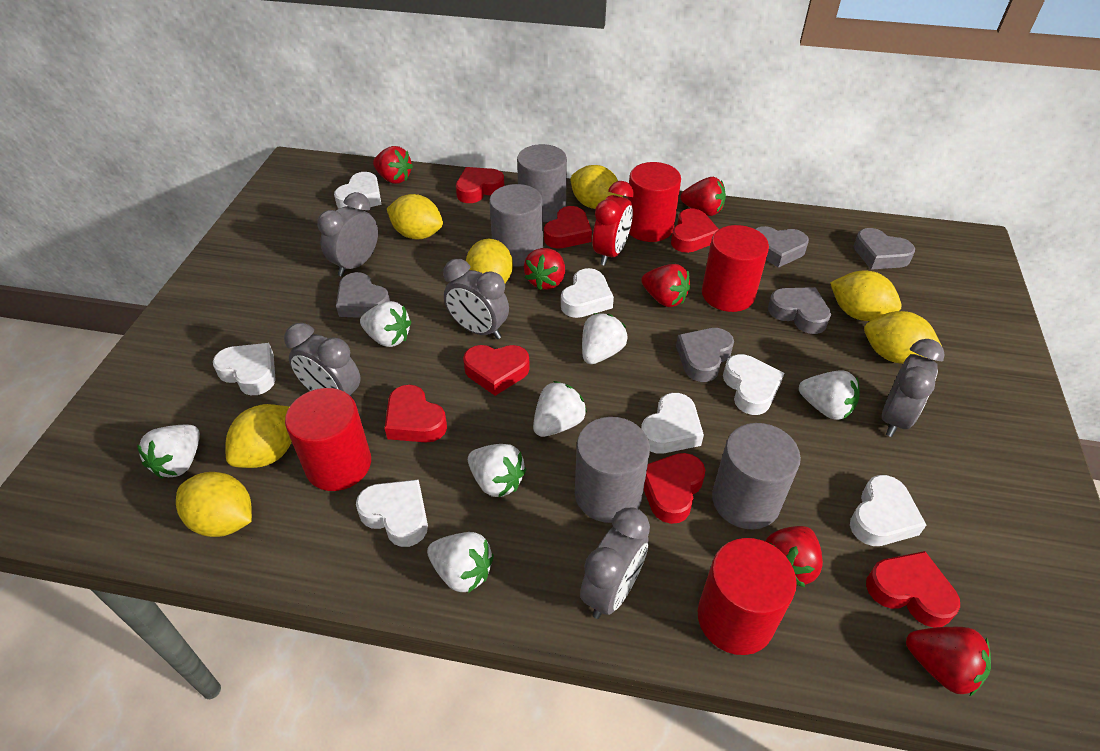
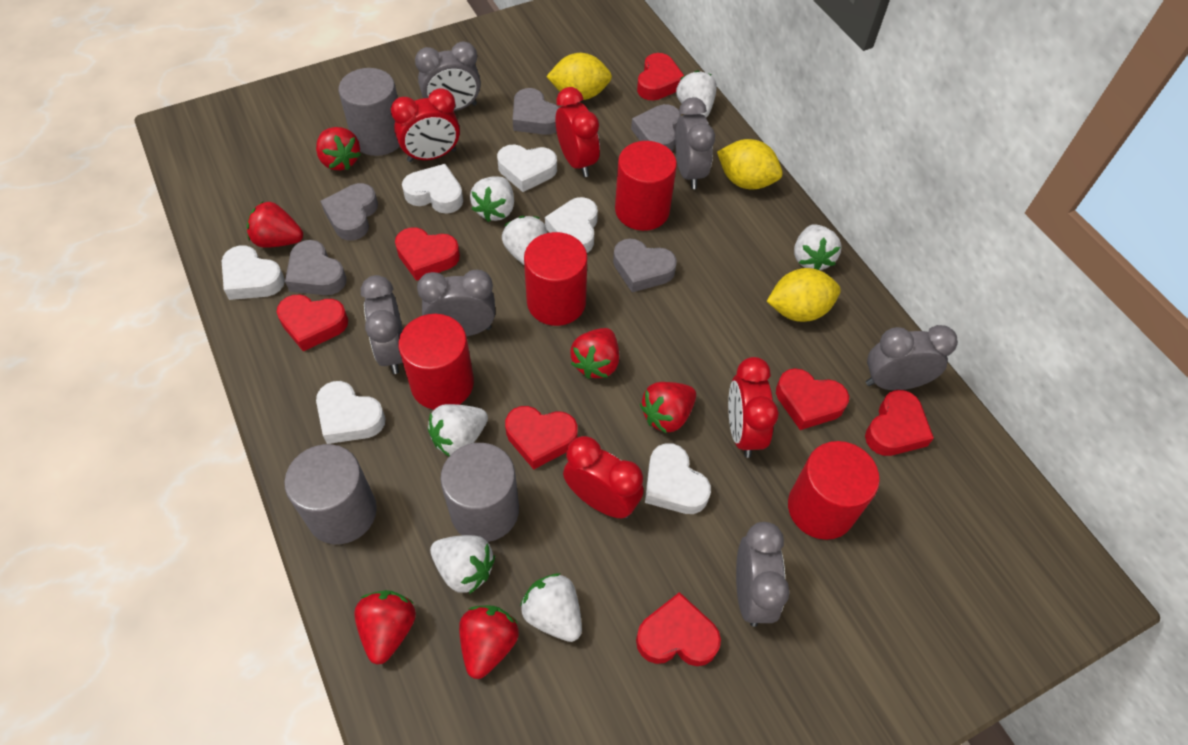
grey clock: [284,323,361,403] [318,192,378,277] [443,259,509,339] [580,508,650,619] [882,339,945,437] = 5 -> [361,275,403,374] [415,41,481,111] [417,270,495,336] [675,97,715,189] [736,522,790,627] [866,325,958,390] = 6
grey cylinder: [489,184,543,267] [517,144,567,222] [575,417,650,523] [712,423,801,529] = 4 -> [284,444,377,544] [338,68,400,156] [440,443,519,542] = 3
red clock: [593,181,634,266] = 1 -> [391,88,460,162] [556,87,600,177] [563,436,643,518] [728,357,779,458] = 4
white heart: [213,343,276,395] [334,172,382,209] [356,479,428,547] [561,268,614,318] [641,393,704,454] [723,354,784,415] [850,475,926,546] = 7 -> [222,245,285,300] [316,381,386,444] [402,164,463,214] [497,145,557,192] [545,197,598,253] [645,443,711,514] = 6
yellow lemon: [176,472,252,537] [225,404,292,468] [387,194,443,239] [466,239,513,283] [571,165,622,209] [830,271,902,321] [864,311,942,364] = 7 -> [546,53,612,100] [717,139,782,189] [767,268,841,322] = 3

